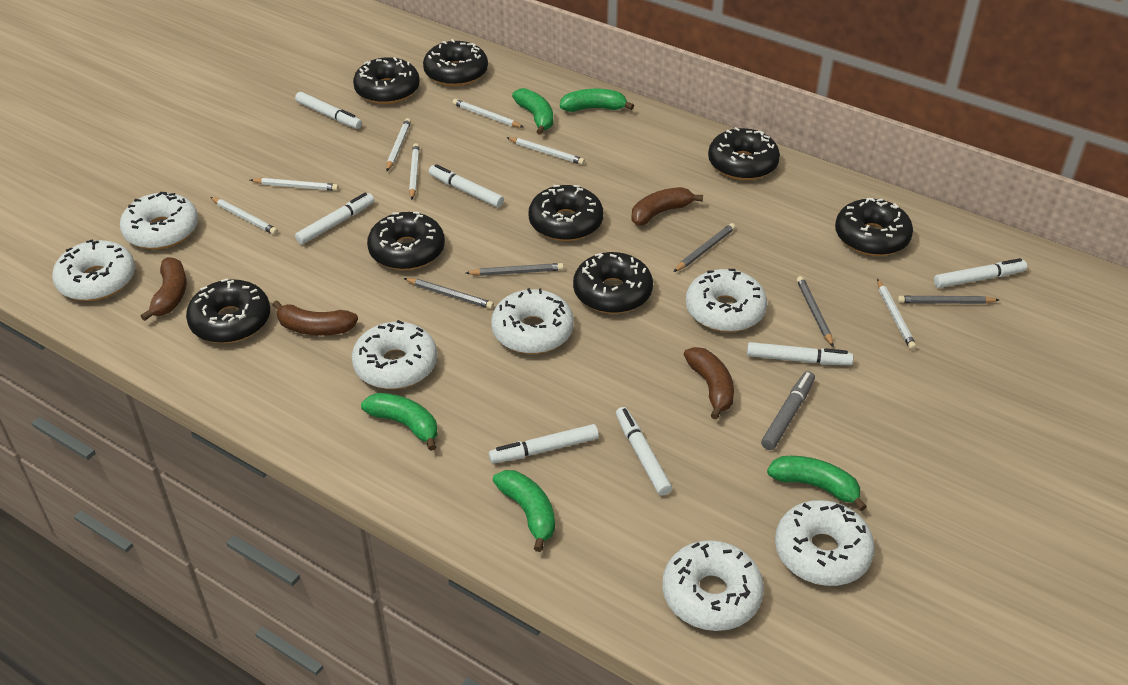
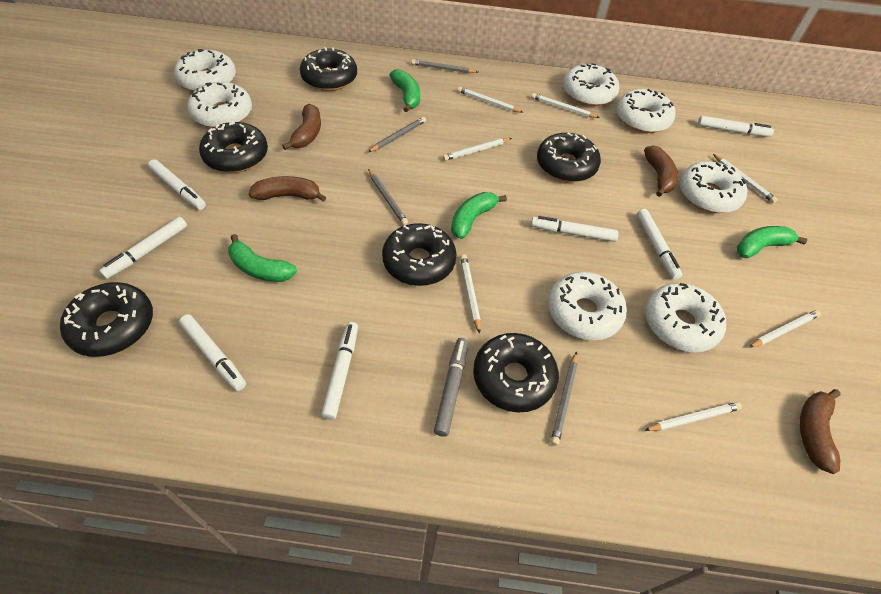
black donut: [186,278,270,343] [353,57,420,104] [367,212,445,270] [423,39,488,86] [528,185,603,241] [573,252,653,314] [708,127,780,180] [835,198,913,256] = 8 -> [60,282,153,357] [199,121,268,173] [300,47,357,91] [382,223,457,286] [473,333,559,413] [537,133,601,182] = 6
green banana: [361,393,438,451] [493,470,555,552] [512,88,553,135] [560,89,634,112] [767,456,867,511] = 5 -> [228,234,297,282] [390,69,420,112] [451,192,507,239] [737,226,807,258] = 4
grey pencil: [404,278,494,309] [466,263,564,276] [674,223,736,272] [797,276,834,347] [897,296,999,304] = 5 -> [368,117,426,152] [368,169,408,225] [411,59,478,73] [551,351,578,445] = 4

